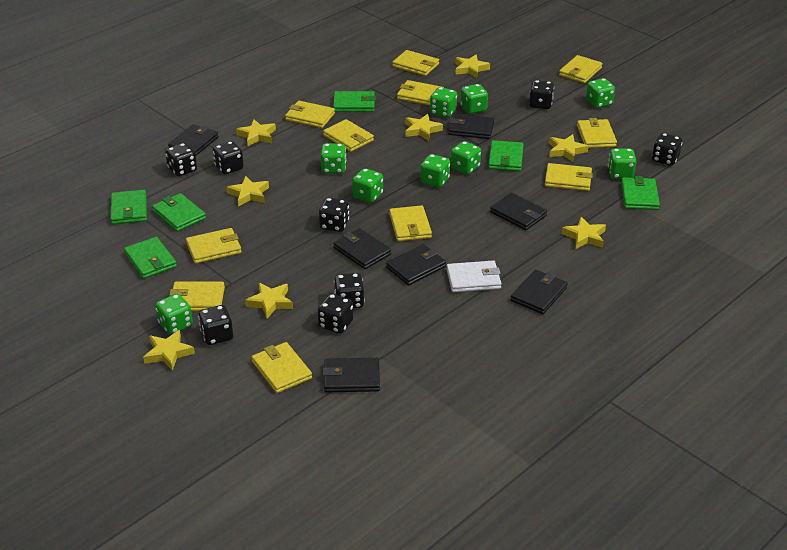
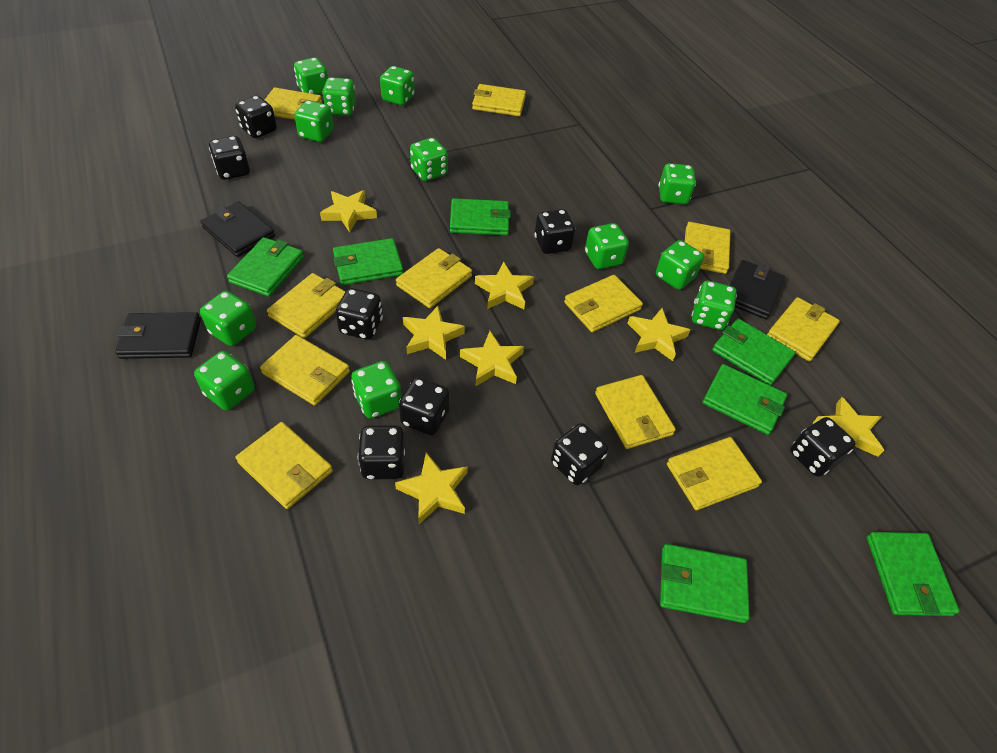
black wallet: [168,124,219,156] [323,358,380,392] [333,228,391,269] [386,244,446,285] [449,114,494,139] [490,193,547,230] [511,269,568,314] = 7 -> [115,312,201,359] [201,201,275,257] [729,260,785,319] = 3
green dice: [155,294,193,335] [321,143,346,174] [352,168,383,203] [420,154,450,188] [430,87,457,118] [450,141,481,175] [460,84,488,114] [586,78,615,108] [608,148,637,179] = 9 -> [194,351,255,410] [200,291,256,346] [294,58,328,95] [294,100,334,142] [322,77,356,116] [351,361,402,418] [380,66,415,106] [410,138,448,181] [585,223,629,269] [656,240,704,290] [659,163,696,204] [691,281,737,330] = 12
green wallet: [111,190,147,224] [124,237,177,279] [152,193,206,232] [333,91,376,112] [488,140,524,171] [621,176,660,210] = 6 -> [227,237,304,297] [333,238,403,285] [450,198,511,236] [660,544,750,623] [702,364,787,435] [712,319,795,386] [867,532,959,616] = 7
white wallet: [446,261,501,292] = 1 -> none = 0
yellow star: [143,330,195,371] [226,176,269,207] [236,119,276,146] [245,283,293,319] [405,114,443,141] [455,55,490,78] [549,134,588,163] [562,217,606,249] = 8 -> [320,190,377,233] [395,452,468,524] [403,306,465,360] [460,331,524,386] [475,262,534,309] [627,308,690,361] [813,397,884,457] = 7

